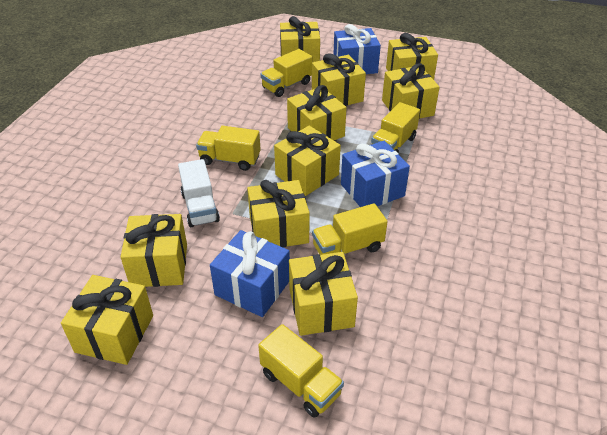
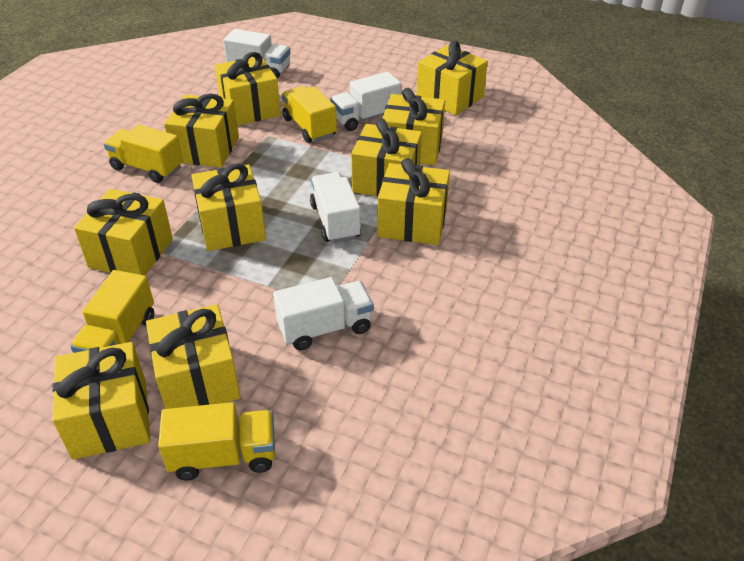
blue gift: [210,230,290,317] [333,24,381,74] [341,141,410,207] = 3 -> none = 0
white truck: [178,159,220,227] = 1 -> [223,29,291,79] [273,277,374,351] [310,172,361,243] [330,72,401,131] = 4
yellow truck: [196,126,261,171] [258,324,344,417] [261,49,312,97] [312,203,388,255] [371,102,420,153] = 5 -> [70,270,154,353] [104,125,183,183] [158,402,275,481] [282,86,337,143] = 4

